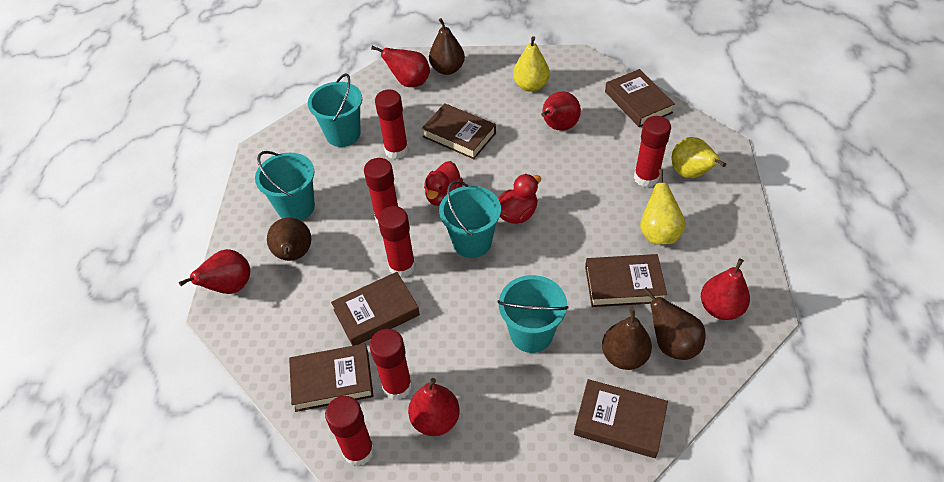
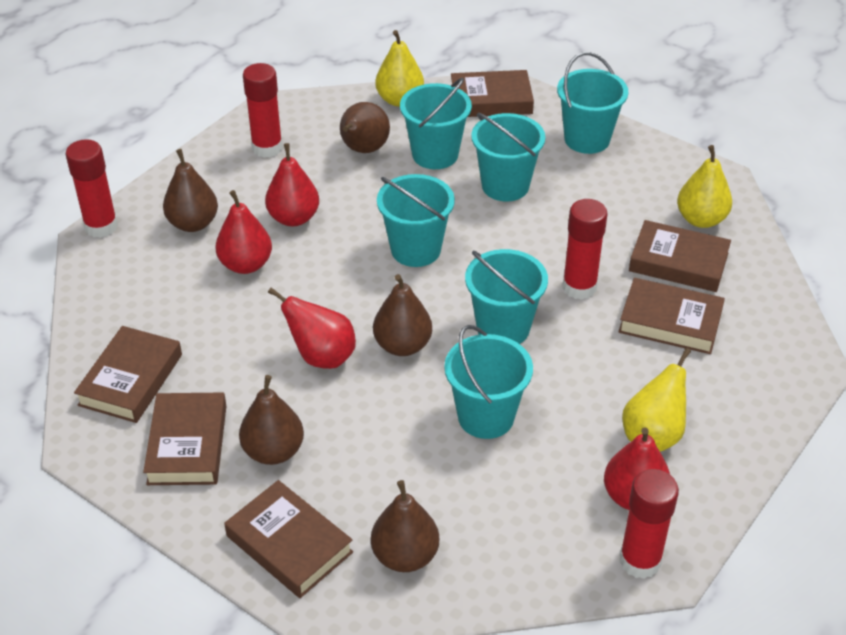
brown pear: [267,218,311,261] [429,18,465,75] [602,308,652,370] [643,287,705,360] = 4 -> [163,149,218,232] [239,375,304,465] [340,102,390,153] [371,480,439,572] [373,274,432,356] = 5
red duck: [424,161,463,206] [498,174,541,224] = 2 -> none = 0
red glue stick: [325,396,375,466] [364,158,398,226] [370,329,412,400] [375,89,409,159] [378,206,416,278] [634,116,671,187] = 6 -> [66,139,118,238] [243,63,283,158] [562,199,608,300] [620,469,679,579] = 4
red pear: [179,249,250,294] [371,46,430,87] [408,378,460,436] [541,91,581,131] [701,258,750,320] = 5 -> [215,190,272,274] [265,143,319,226] [268,288,356,369] [604,428,670,510] = 4
turquoise bucket: [255,151,315,221] [308,73,362,147] [439,181,501,258] [497,275,568,353] = 4 -> [377,174,455,267] [400,78,472,169] [444,325,533,439] [465,249,548,344] [471,113,545,201] [557,52,629,154] = 6

